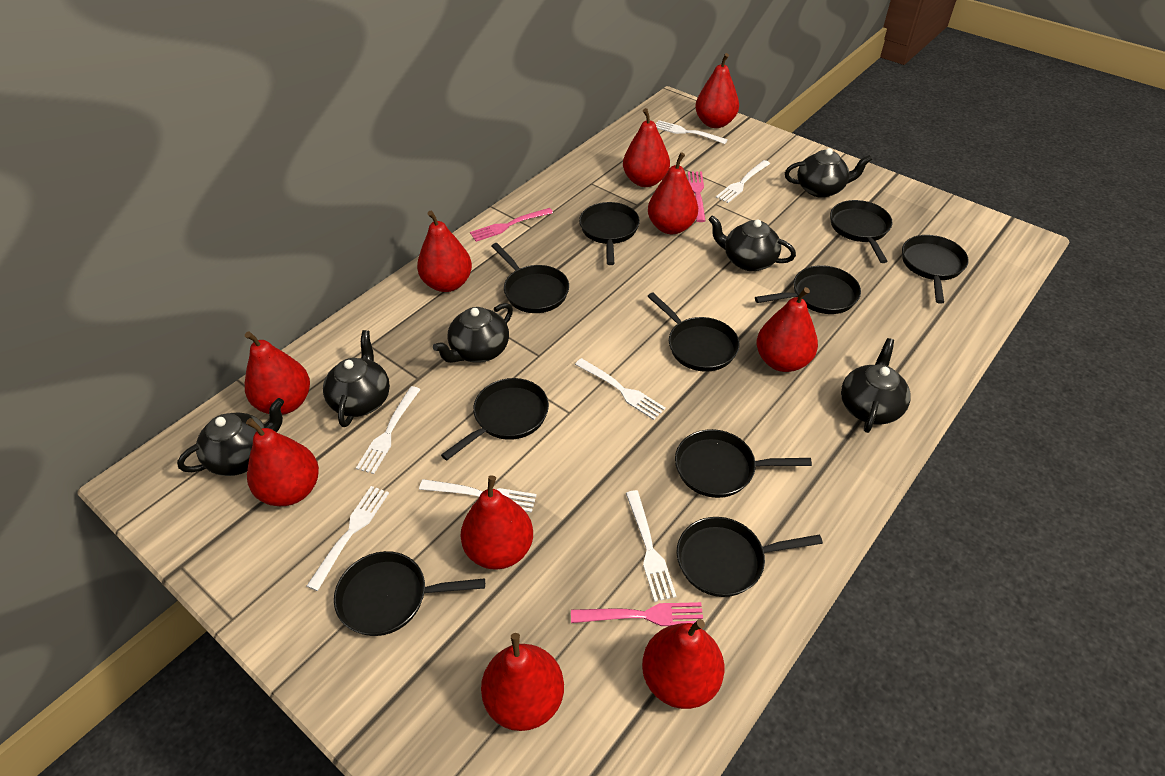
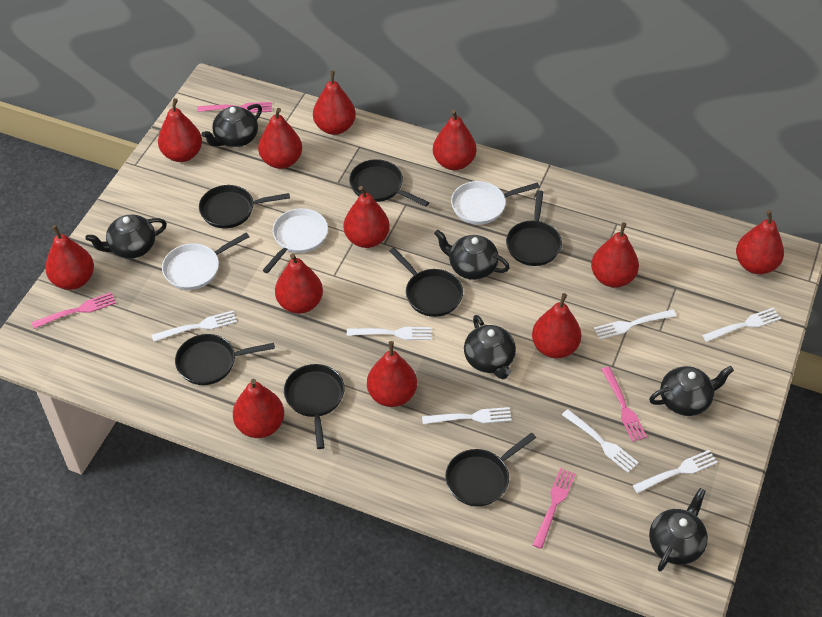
black pan: [334,551,485,636] [441,378,549,460] [491,243,569,313] [579,202,640,265] [647,292,739,372] [675,429,812,498] [676,517,823,597] [755,265,861,314] [830,200,893,263] [902,235,969,304] = 10 -> [175,334,275,385] [199,185,290,229] [284,364,345,449] [349,159,429,207] [389,247,463,317] [445,433,536,506] [506,190,562,266] = 7
pink fork: [470,208,553,242] [571,602,703,626] [688,171,706,222] = 3 -> [31,292,116,329] [197,102,272,113] [533,468,575,549] [601,367,647,442] = 4
red pear: [245,332,310,415] [246,418,319,506] [417,210,472,292] [461,476,533,570] [481,633,564,731] [623,108,670,187] [642,619,724,709] [648,152,698,234] [695,53,739,128] [757,287,818,372] = 10 -> [45,225,94,290] [158,98,202,162] [233,379,284,438] [258,108,302,169] [275,254,323,314] [313,71,356,135] [344,186,390,248] [367,341,417,407] [433,110,476,170] [532,293,581,359] [591,222,639,288] [736,210,784,274] = 12
white pan: none = 0 -> [162,233,249,290] [262,208,328,273] [451,181,539,225] = 3

